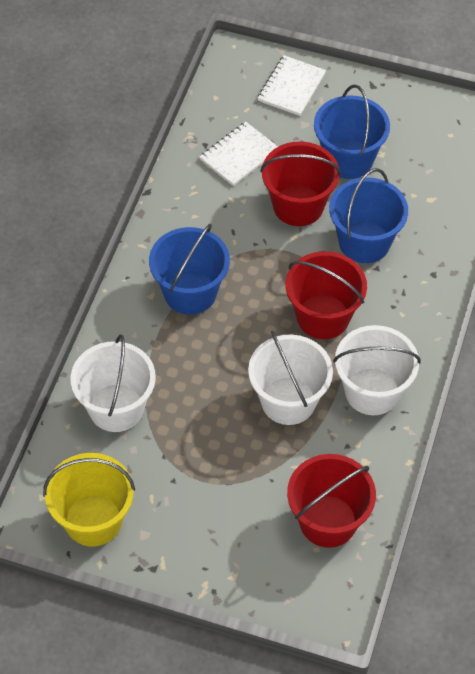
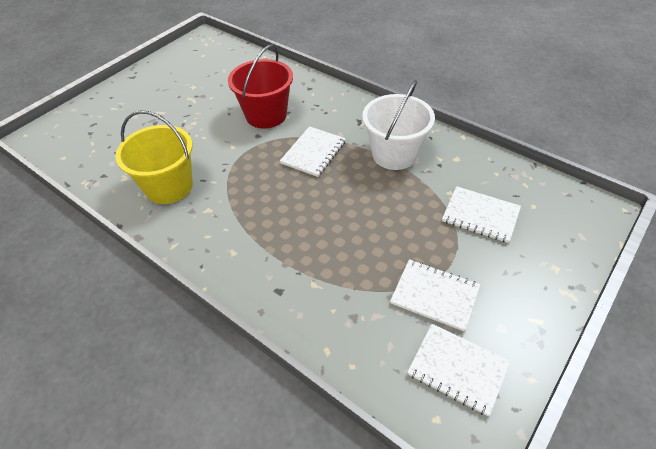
blue bucket: [149,224,230,315] [314,85,390,179] [329,168,408,263] = 3 -> none = 0
red bucket: [260,142,341,226] [286,251,367,339] [287,454,376,548] = 3 -> [228,44,293,129] = 1
white bucket: [71,334,156,432] [248,331,333,425] [333,325,421,415] = 3 -> [362,80,435,170] = 1
white notebook: [200,122,278,186] [257,55,326,116] = 2 -> [280,126,346,177] [390,259,480,331] [407,324,510,416] [442,186,521,243] = 4

